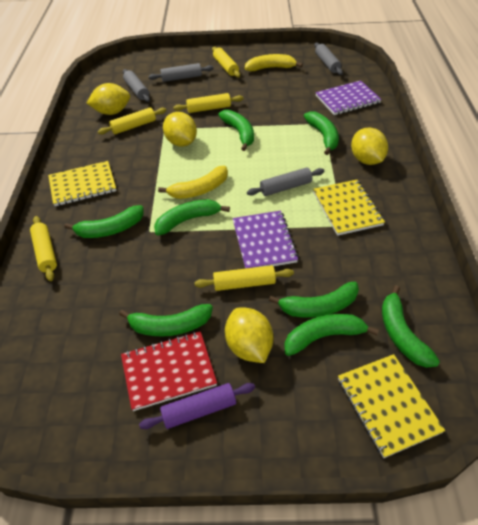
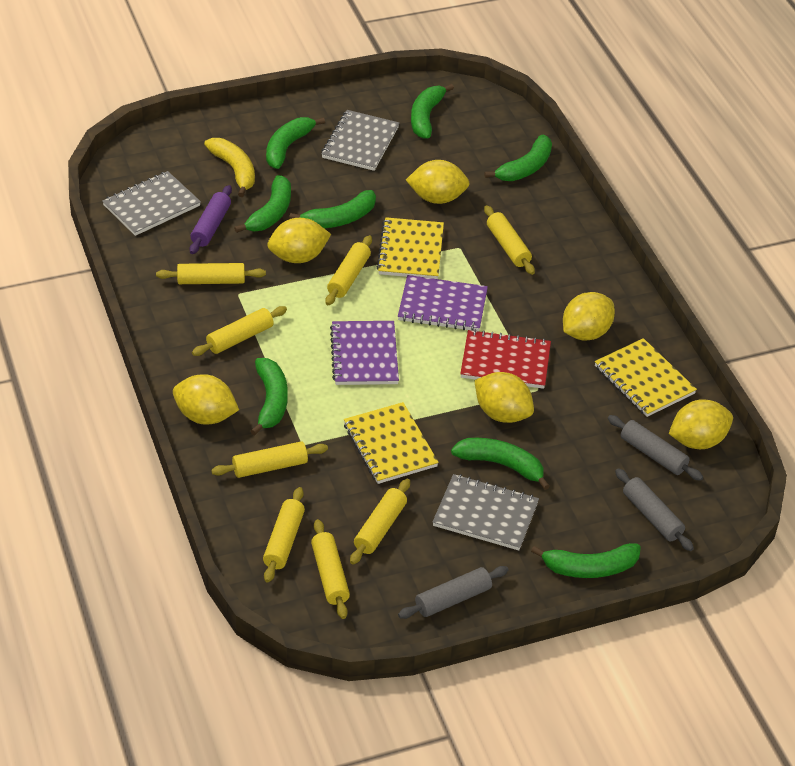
grey notebook: none = 0 -> [103,171,201,236] [321,110,399,171] [433,474,539,550] = 3
grey rolling pin: [123,69,150,102] [148,63,214,82] [247,167,324,196] [314,42,343,75] = 4 -> [398,566,509,619] [608,415,703,481] [615,468,694,551] = 3
yellow banana: [158,166,228,199] [245,54,303,71] = 2 -> [204,138,255,197] = 1
yellow lemon: [87,83,130,115] [163,112,197,147] [225,308,273,363] [351,127,388,165] = 4 -> [173,374,239,425] [267,218,331,263] [406,160,470,204] [474,372,534,423] [563,292,615,341] [669,399,733,449] = 6
yellow rolling pin: [30,216,57,281] [98,107,167,134] [173,93,243,113] [194,265,294,291] [212,47,240,77] = 5 -> [156,263,266,284] [192,306,287,356] [211,441,328,478] [263,487,305,583] [311,519,350,619] [325,235,372,305] [350,479,410,564] [484,205,535,275] = 8

